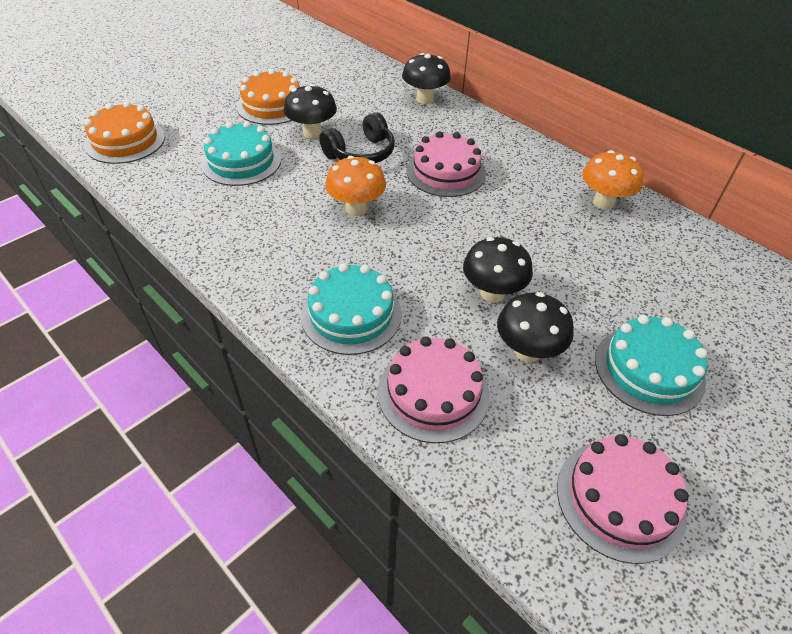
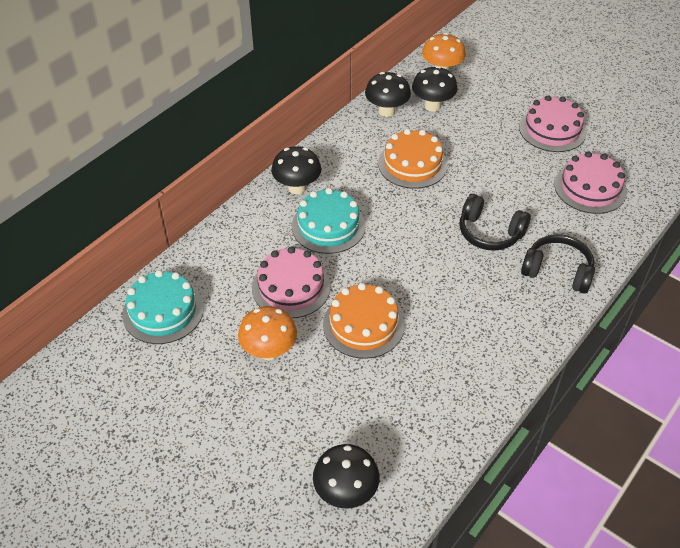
black headphones: [319,112,395,163] = 1 -> [460,194,531,251] [521,234,595,294] = 2
turquoise cake: [201,121,281,186] [301,263,402,355] [595,315,708,416] = 3 -> [122,270,204,344] [292,188,366,254] = 2

